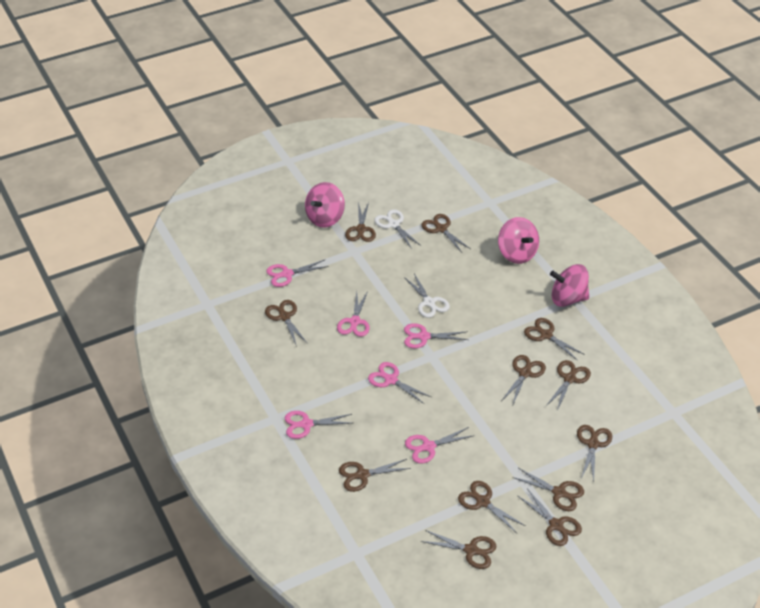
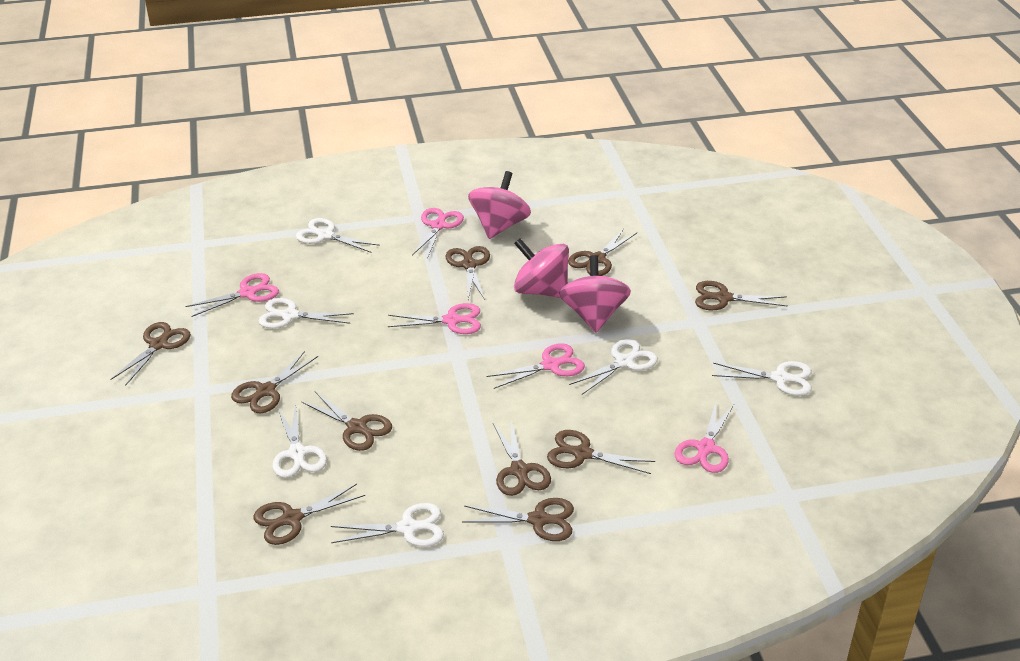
brown scissors: [265,300,308,347] [339,459,411,492] [345,202,376,242] [421,530,497,569] [422,214,471,252] [458,481,525,533] [501,355,546,404] [512,468,584,511] [518,490,582,546] [524,318,585,360] [546,360,591,411] [577,425,612,481] = 12 -> [110,322,191,386] [231,351,318,413] [253,484,365,545] [301,391,392,451] [445,246,490,300] [462,498,574,541] [493,420,551,496] [547,430,655,474] [568,229,637,276] [695,281,788,310] = 10
pink scissors: [266,260,329,287] [285,411,352,439] [337,291,370,337] [368,362,431,404] [404,323,468,348] [405,427,475,463] = 6 -> [185,273,279,317] [388,303,481,334] [412,208,464,259] [487,343,585,389] [674,403,734,473] = 5
white scissors: [374,209,421,249] [404,274,450,318] = 2 -> [258,298,354,329] [272,403,327,478] [296,218,380,253] [331,503,444,547] [569,339,658,395] [712,361,812,396] = 6

